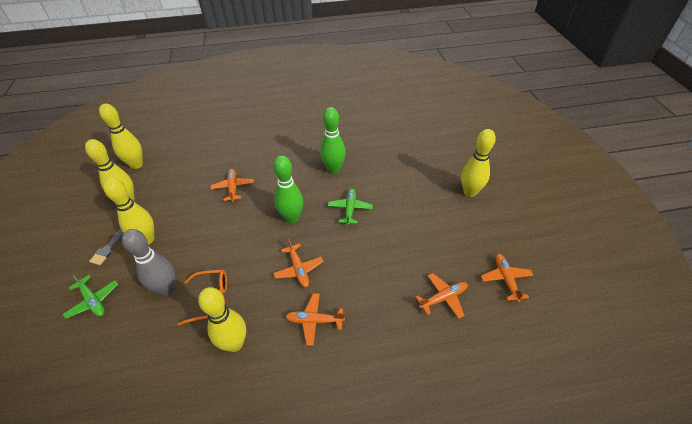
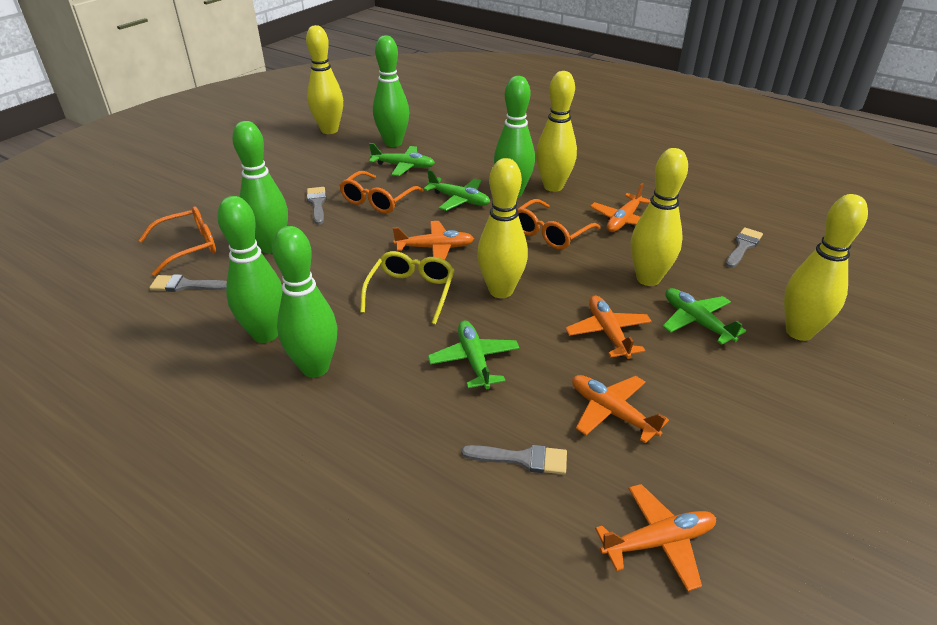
green bowling pin: [273,155,303,223] [320,107,346,174] = 2 -> [217,196,283,343] [232,121,288,253] [272,226,338,378] [373,35,409,147] [494,76,535,197] = 5
green plane: [63,274,118,319] [328,189,373,225] = 2 -> [369,143,435,176] [423,170,490,211] [428,321,520,389] [662,288,746,345] = 4
grey bowling pin: [122,229,175,296] = 1 -> none = 0
grey brush: [89,228,123,265] = 1 -> [149,274,227,292] [307,187,327,225] [461,445,567,475] [726,227,763,268] = 4
orange glasses: [177,270,227,326] = 1 -> [138,206,216,276] [339,171,424,214] [517,199,601,250] = 3
yellow glasses: none = 0 -> [360,251,455,324] = 1

